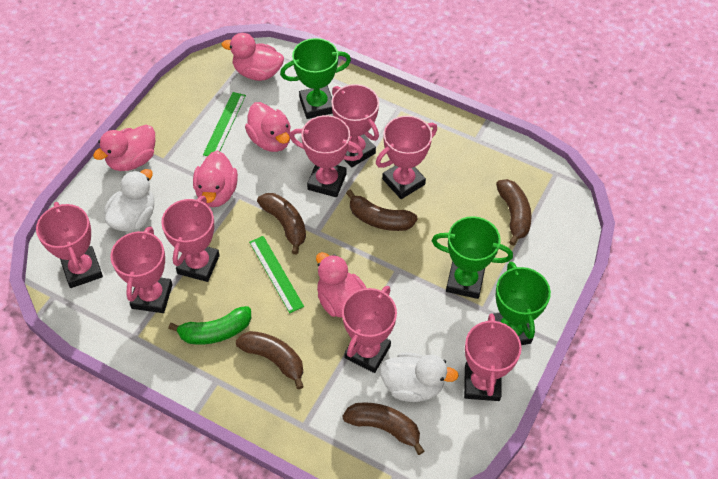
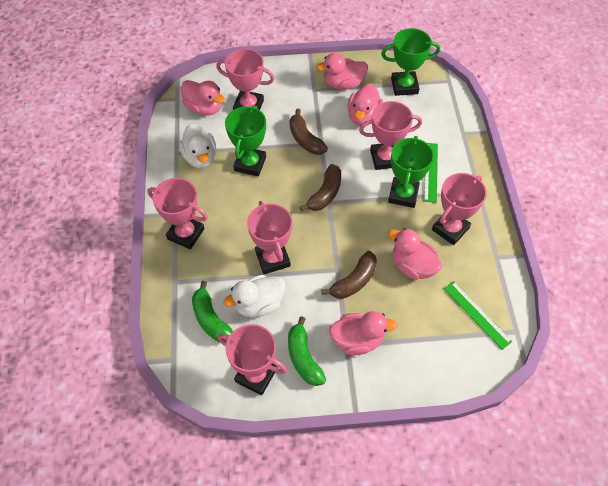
brown banana: [236,331,304,389] [257,193,306,254] [342,402,424,455] [346,190,418,231] [496,179,531,246] = 5 -> [290,109,328,155] [300,164,341,211] [321,251,377,299] = 3
green banana: [168,306,251,345] = 1 -> [192,281,233,342] [288,316,326,386] = 2
pink trophy: [36,202,103,288] [110,226,173,313] [161,196,220,282] [290,115,363,197] [331,84,379,168] [342,286,397,373] [376,116,437,199] [464,313,522,401] = 8 -> [148,178,208,249] [216,49,274,110] [218,324,287,396] [247,201,292,274] [359,101,422,170] [432,173,487,245] = 6

